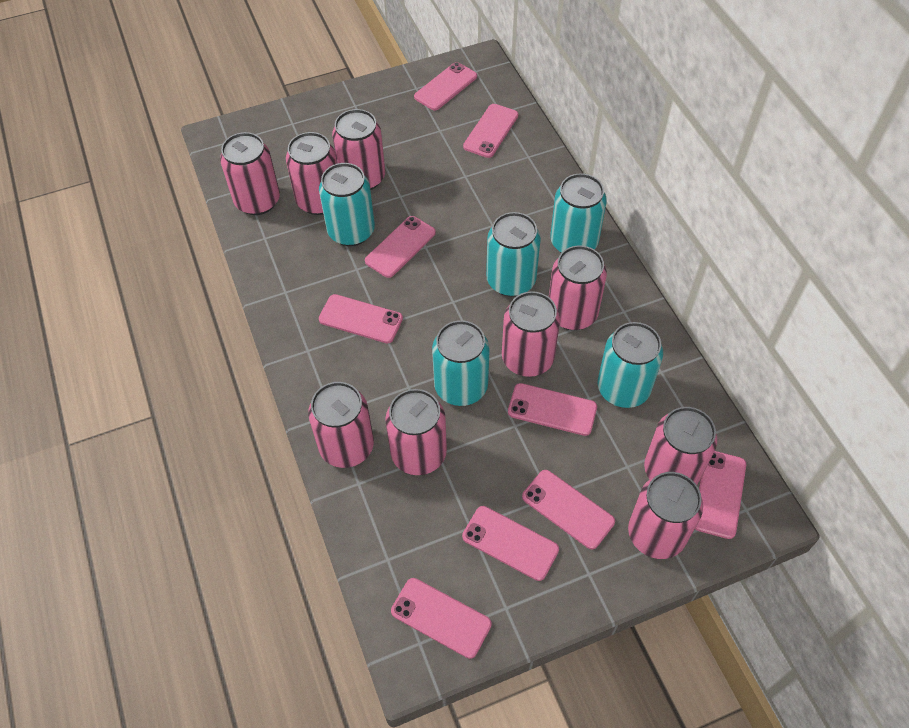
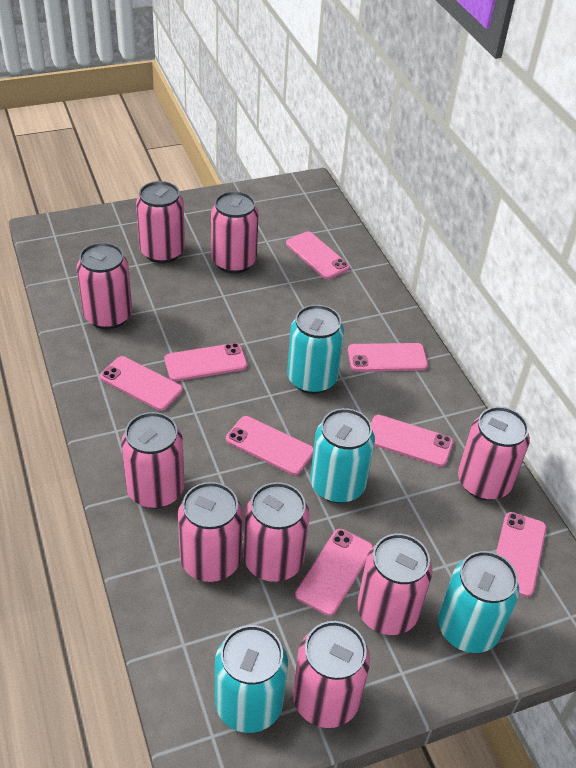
pink phone: [319,294,403,343] [365,216,436,278] [391,578,492,659] [414,62,477,111] [462,506,559,581] [463,104,518,158] [508,383,597,436] [522,470,615,550] [695,451,746,539] = 9 -> [100,356,183,411] [164,343,247,381] [226,416,314,475] [286,231,350,279] [295,529,373,616] [348,343,428,372] [371,415,453,467] [496,512,546,597] = 8
turquoise can: [319,163,375,246] [432,320,490,406] [486,212,541,297] [550,173,607,253] [598,322,663,408] = 5 -> [215,625,288,733] [287,305,344,394] [310,408,375,503] [438,551,519,653] = 4

